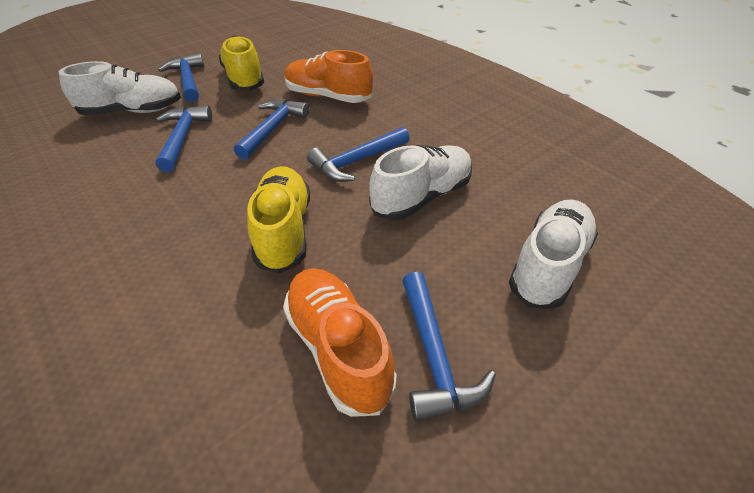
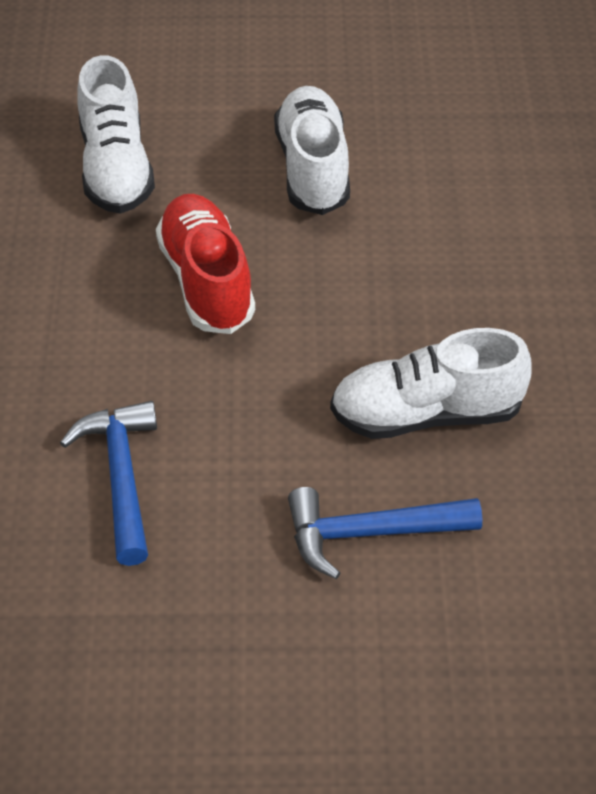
blue hammer: [156,105,212,172] [158,53,204,103] [234,99,310,160] [307,127,410,182] [402,272,496,422] = 5 -> [60,401,157,566] [288,487,482,579] = 2
orange shoe: [283,268,397,417] [284,50,373,103] = 2 -> none = 0
red shoe: none = 0 -> [156,194,255,334] = 1
yellow shoe: [219,35,264,91] [247,166,310,274] = 2 -> none = 0

